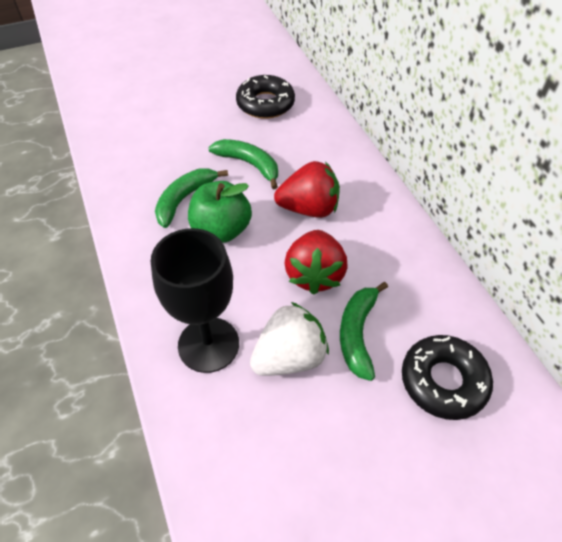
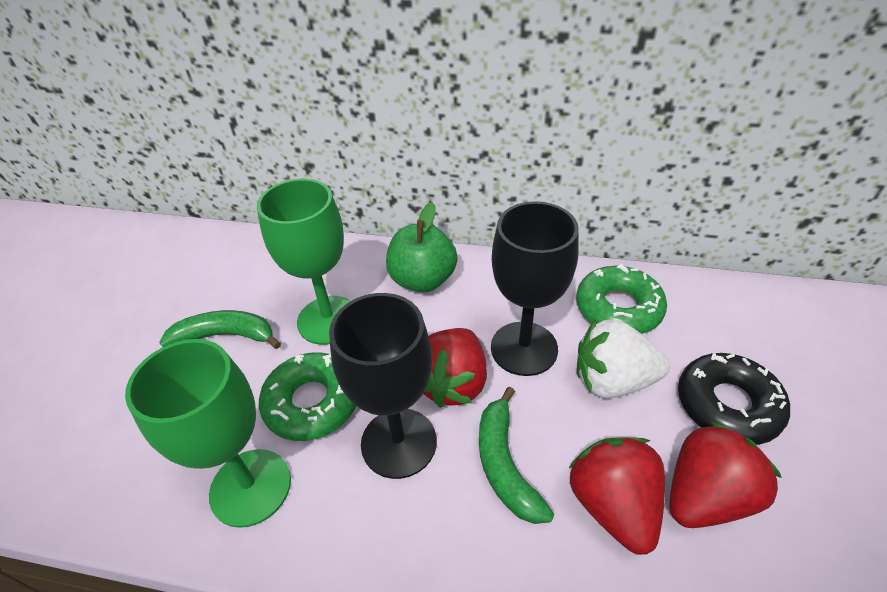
black donut: [236,75,295,119] [402,335,493,420] = 2 -> [678,353,790,445] = 1
black goblet: [151,228,239,373] = 1 -> [329,293,437,479] [491,201,579,376] = 2
green banana: [155,168,228,228] [208,139,278,189] [340,282,388,381] = 3 -> [159,310,281,349] [479,387,554,524] = 2
green donut: none = 0 -> [259,352,356,441] [576,264,667,334] = 2
green goblet: none = 0 -> [125,339,291,528] [257,179,351,345] = 2
red strawberry: [274,161,340,218] [285,230,348,295] = 2 -> [423,328,487,408] [569,437,665,555] [669,422,782,528] = 3

